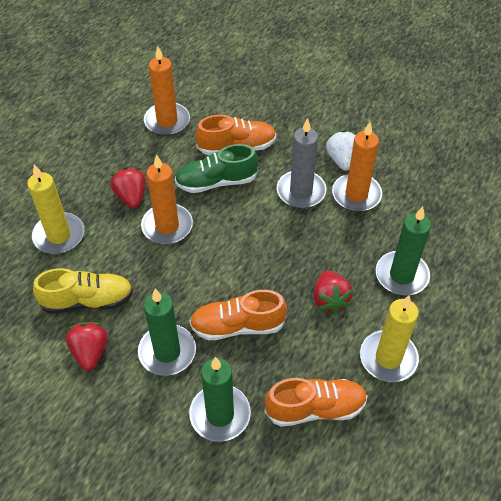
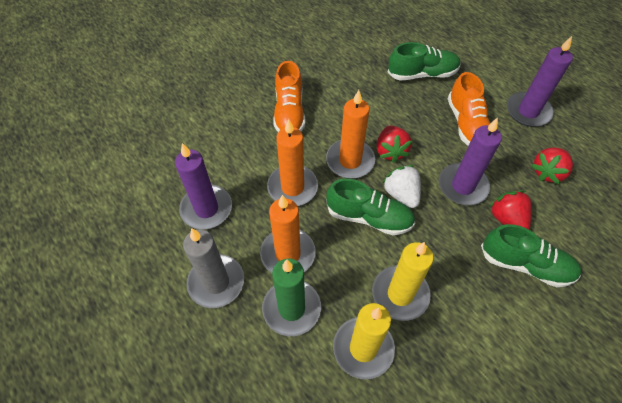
green candle: [138,289,196,376] [189,357,251,442] [376,207,431,295] = 3 -> [262,258,321,336] = 1
green shoe: [175,144,258,193] = 1 -> [326,178,415,235] [387,42,461,80] [481,224,582,287] = 3
orange shoe: [189,290,287,340] [196,115,276,155] [265,378,367,427] = 3 -> [273,61,305,132] [448,72,490,146] = 2
purple candle: none = 0 -> [175,143,232,229] [439,117,502,205] [507,36,573,127] = 3
yellow shoe: [33,268,133,314] = 1 -> none = 0

